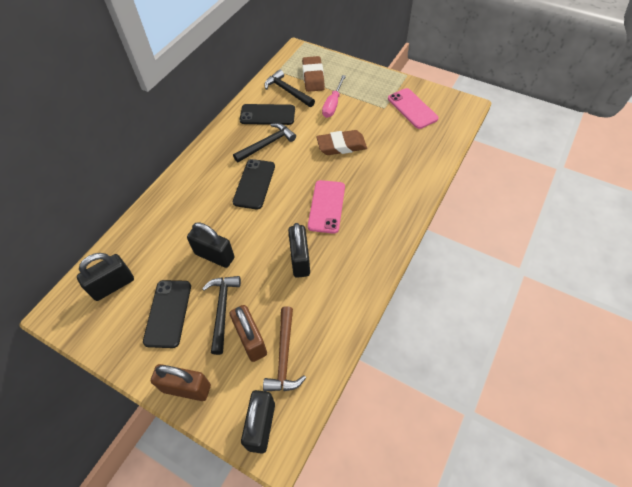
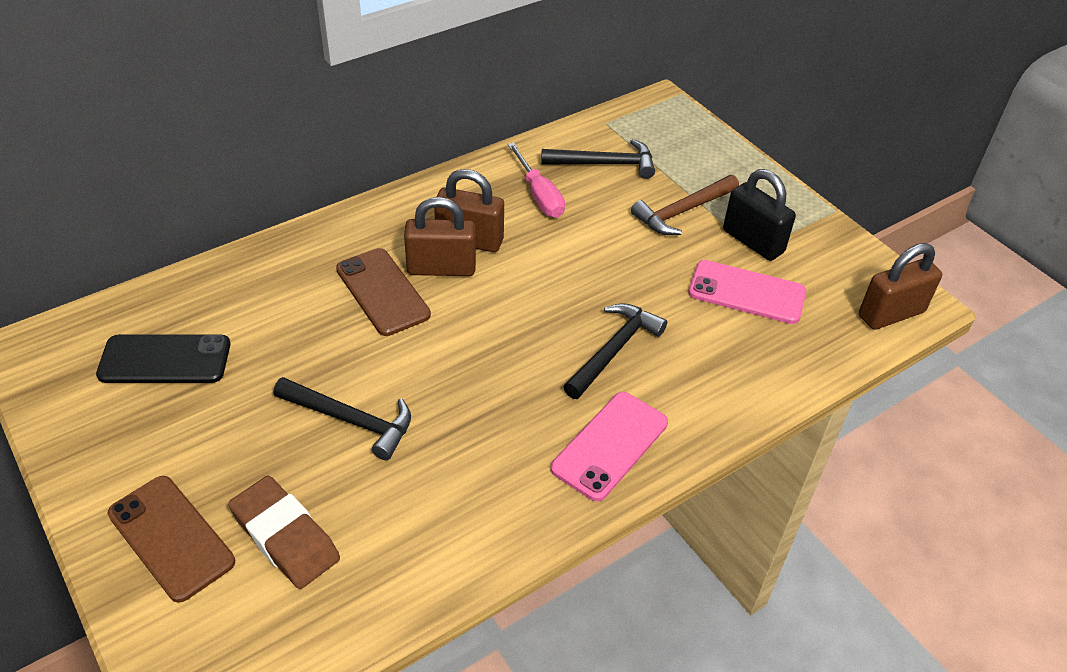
black padlock: [77,253,134,301] [187,222,235,268] [241,390,275,454] [288,223,310,278] = 4 -> [723,169,796,261] = 1
black phone: [143,280,191,348] [233,159,275,209] [239,104,295,125] = 3 -> [96,334,230,383] = 1
brown eraser: [302,56,325,92] [316,130,367,155] = 2 -> [228,476,340,589] = 1
brown padlock: [151,364,211,401] [230,305,267,362] = 2 -> [404,197,476,276] [434,169,504,252] [859,243,942,330] = 3
brown phone: none = 0 -> [107,476,235,603] [336,248,431,336] = 2

